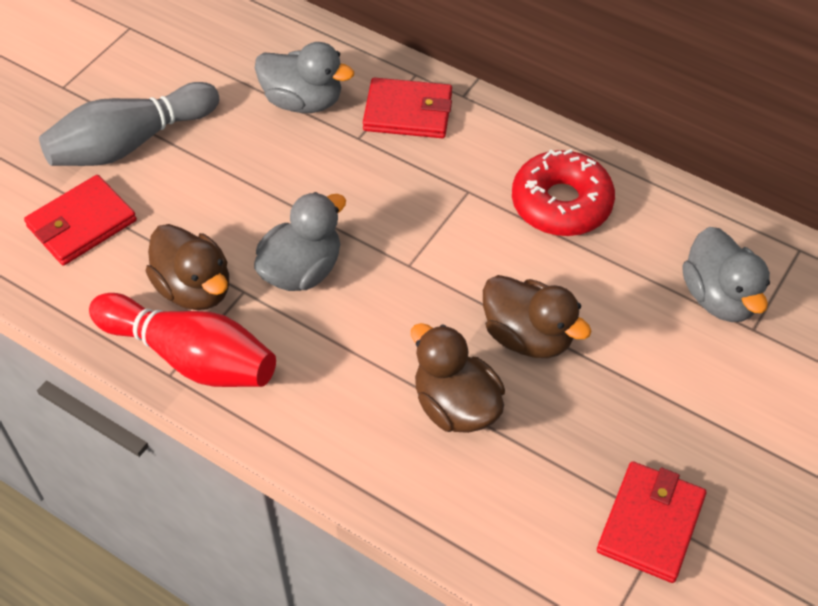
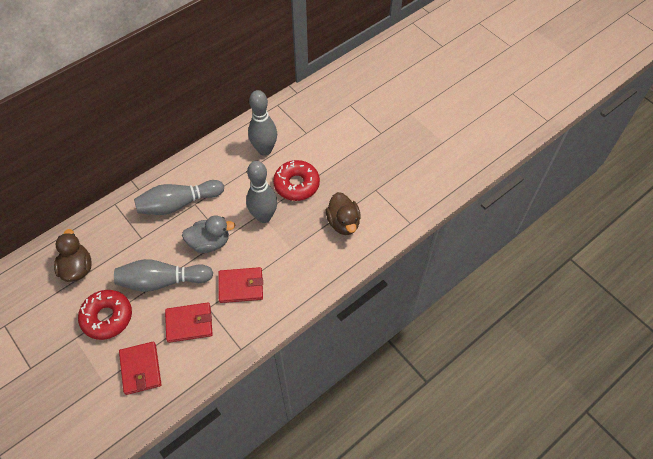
brown duck: [146,224,229,310] [411,323,505,433] [483,275,591,358] = 3 -> [54,229,92,282] [326,192,361,235] = 2
grey bowling pin: [39,82,219,166] = 1 -> [114,259,213,292] [134,180,224,215] [246,161,277,223] [248,90,277,156] = 4
grey duck: [254,192,346,291] [255,42,354,113] [682,227,770,322] = 3 -> [182,216,235,253] = 1
red bowling pin: [89,293,276,387] = 1 -> none = 0
red donut: [512,149,615,236] = 1 -> [78,290,132,340] [273,160,320,201] = 2

